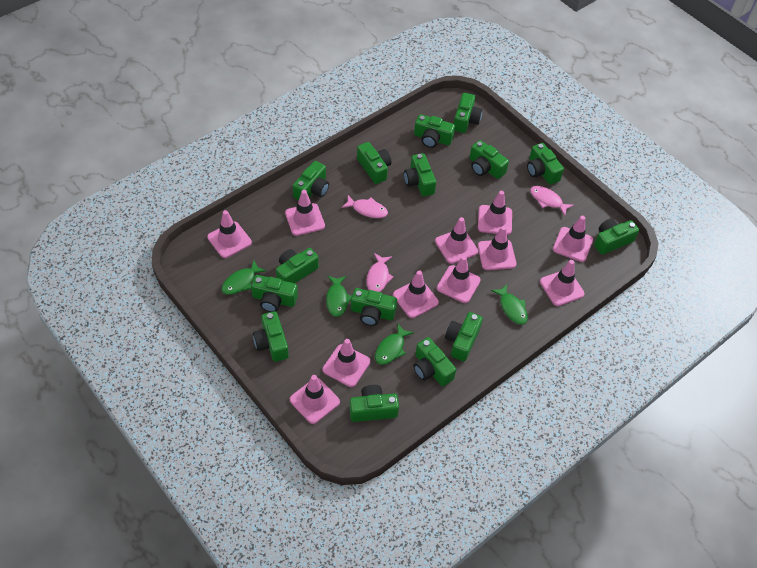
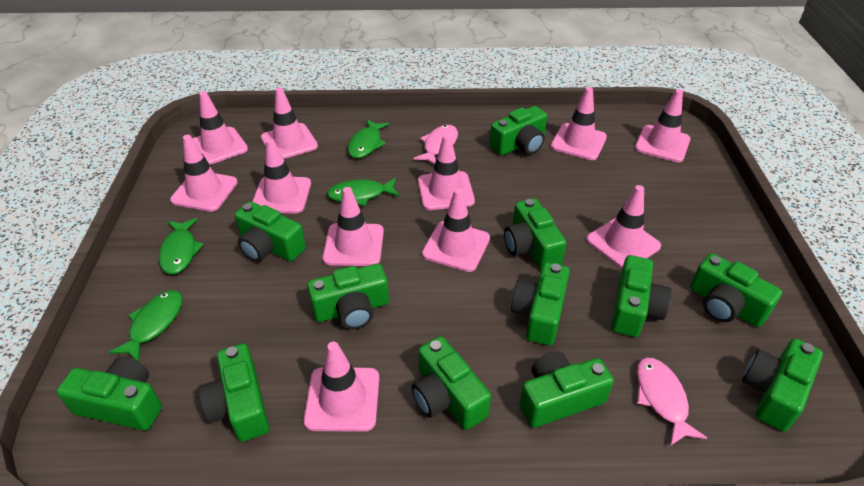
green camera: [251,275,298,312] [253,311,289,362] [276,248,319,283] [293,161,329,201] [349,385,399,422] [351,288,397,326] [357,142,391,184] [404,153,436,196] [414,114,455,148] [414,337,456,386] [445,312,483,361] [454,93,483,133] [469,140,509,179] [527,143,564,185] [594,218,639,255] = 15 -> [56,357,162,431] [198,343,270,442] [235,201,306,262] [307,264,389,329] [411,336,491,430] [490,106,547,155] [504,198,567,270] [511,262,570,346] [519,351,614,428] [611,255,672,337] [690,253,782,327] [742,339,823,432] = 12
pink fish: [341,195,388,218] [366,253,393,292] [530,186,574,216] = 3 -> [413,125,458,165] [637,358,707,446] = 2

